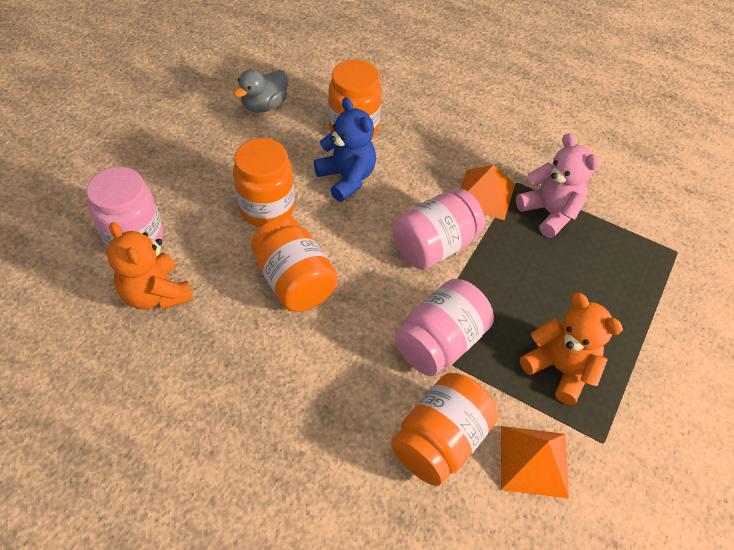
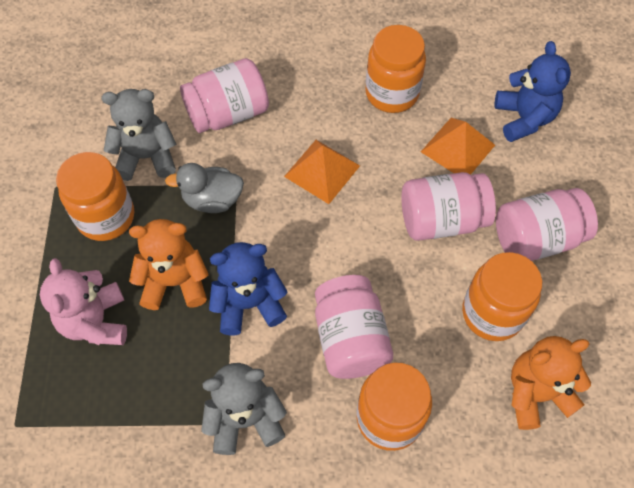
blue teddy bear: [314,97,376,202] = 1 -> [209,242,288,336] [495,41,571,142] = 2
grey teddy bear: none = 0 -> [102,89,176,181] [202,363,287,455] = 2
pink jar: [86,167,163,249] [393,189,485,270] [394,279,494,376] = 3 -> [180,58,269,133] [315,275,393,379] [402,172,496,241] [496,188,598,261] = 4

